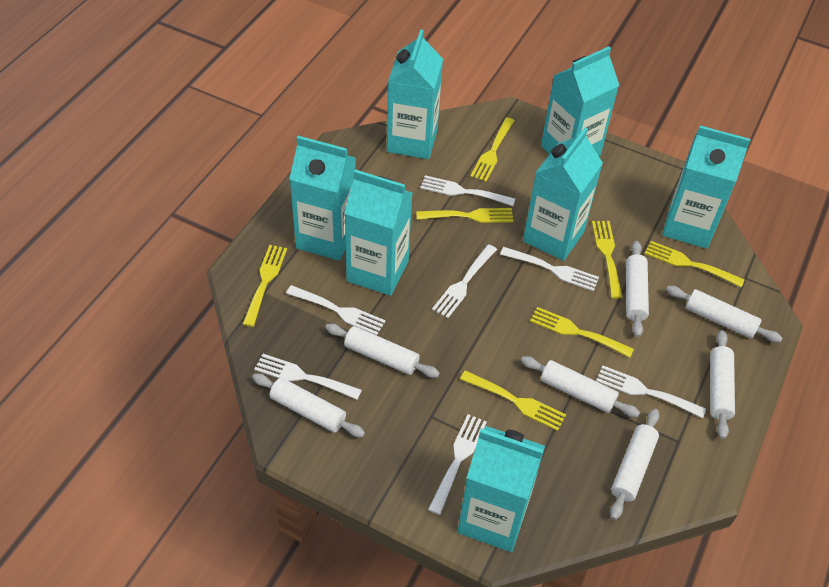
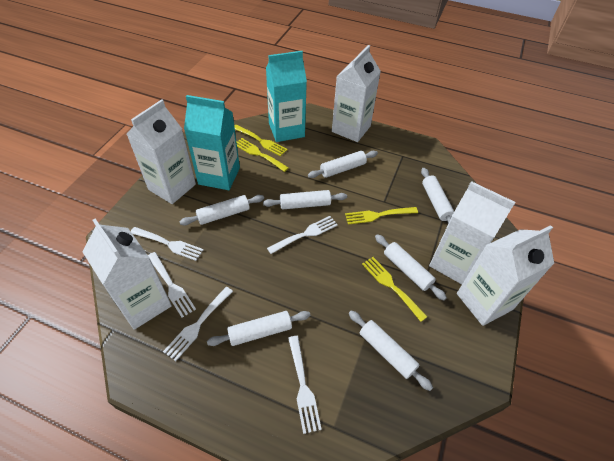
turquoise carton: [289,136,356,261] [344,169,412,296] [387,29,443,159] [458,426,545,552] [523,128,603,261] [541,46,620,156] [662,126,751,249] = 7 -> [184,95,240,190] [266,51,307,142] = 2
white carton: none = 0 -> [82,219,172,330] [127,99,196,204] [332,45,381,142] [429,181,515,284] [457,225,554,326] = 5
white fork: [254,354,362,400] [286,285,386,335] [420,175,515,206] [428,414,487,515] [432,244,497,318] [500,247,599,291] [596,365,706,418] = 7 -> [131,227,204,261] [148,252,196,318] [163,287,233,361] [267,216,338,254] [288,336,322,434] = 5
yellow fork: [243,245,287,327] [416,208,513,223] [460,370,566,431] [470,117,514,182] [530,307,634,357] [592,221,623,299] [645,241,744,288] = 7 -> [234,125,288,156] [237,138,289,172] [345,207,418,225] [362,257,427,322] = 4

